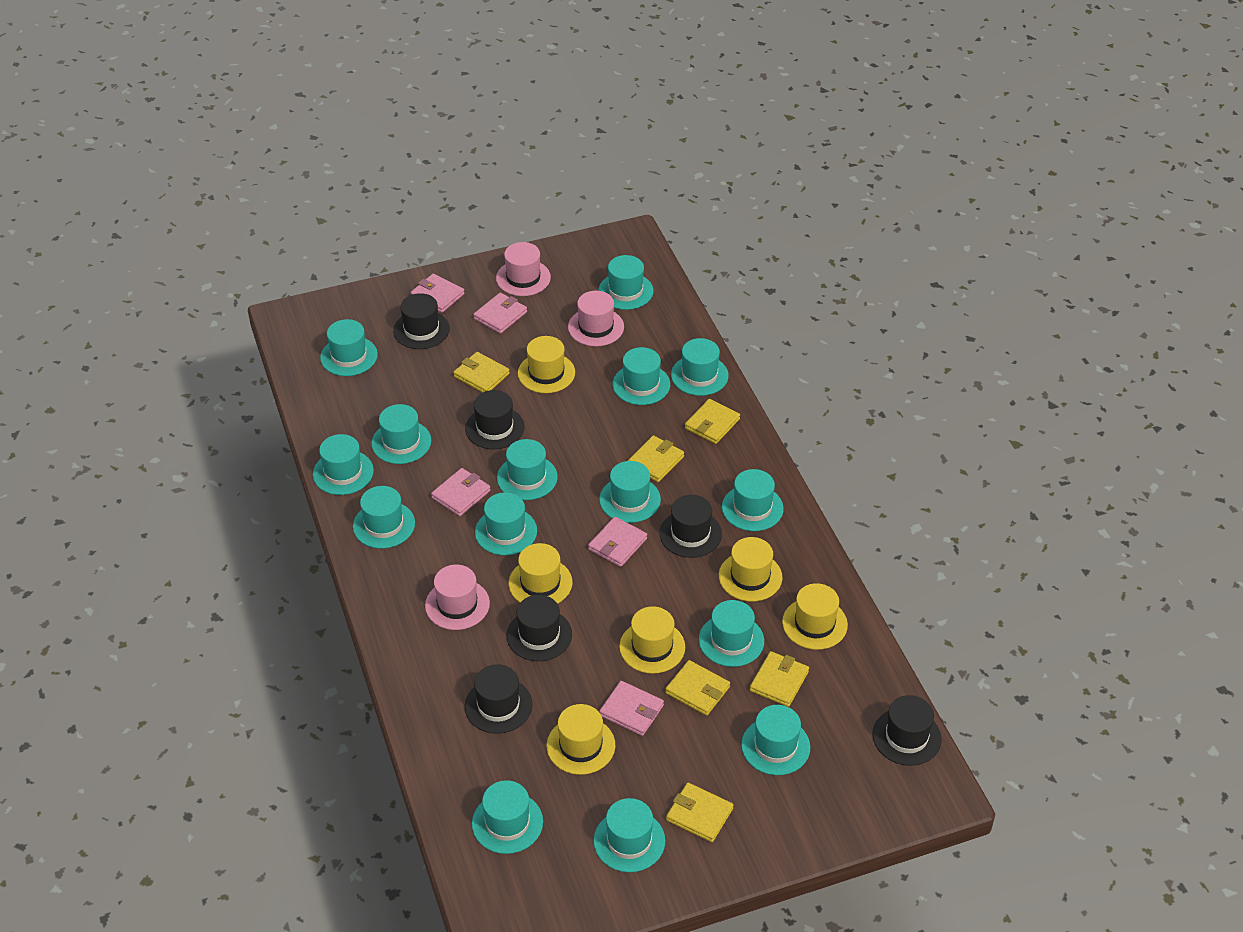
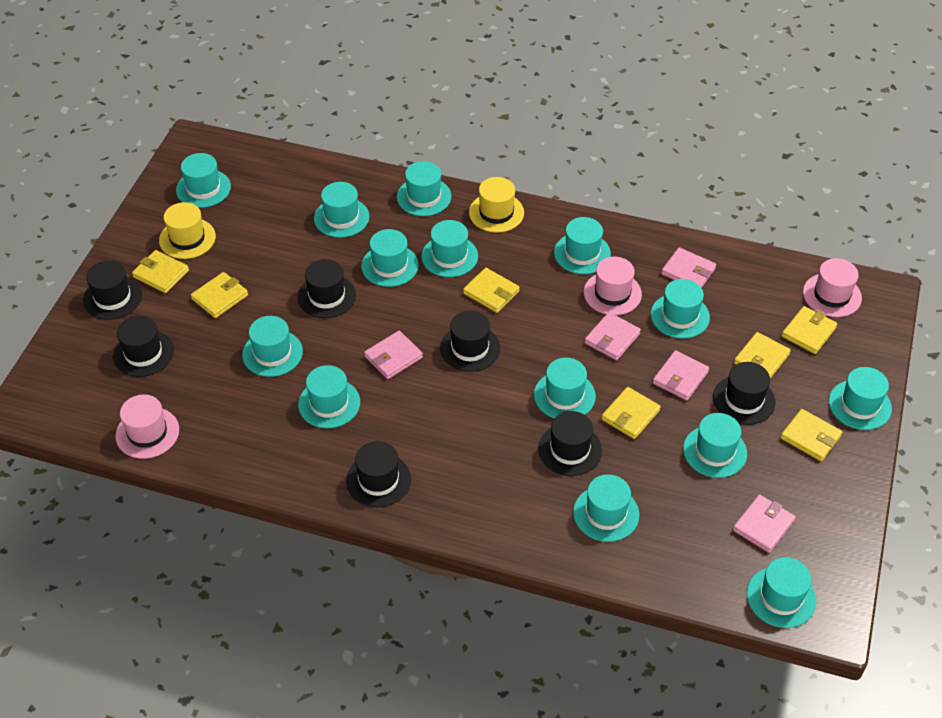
black hat: [393,293,450,349] [465,390,525,449] [465,664,533,734] [507,595,572,661] [659,495,722,558] [872,695,942,766] = 6 -> [83,261,142,320] [113,316,174,377] [298,259,356,318] [346,441,411,507] [440,311,500,372] [538,411,602,476] [713,362,776,425] = 7
turquoise hat: [313,434,374,495] [320,319,378,376] [353,486,415,548] [371,404,431,464] [472,780,543,854] [475,492,537,555] [497,439,558,500] [593,798,665,872] [598,255,653,310] [599,461,661,523] [613,347,670,405] [671,338,729,396] [699,600,764,667] [722,469,784,531] [741,705,810,775] = 15 -> [176,153,231,208] [242,316,303,377] [298,365,360,428] [314,182,369,238] [361,229,419,287] [397,161,451,216] [421,220,478,277] [534,358,596,418] [554,217,611,274] [573,474,639,542] [651,279,710,339] [683,413,747,478] [747,557,816,628] [829,367,892,430] = 14
yellow hat: [509,543,572,604] [518,336,575,393] [547,704,615,775] [619,606,685,674] [719,537,782,601] [782,583,848,650] = 6 -> [159,202,216,259] [469,177,524,233] = 2
yellow wallet: [453,352,510,393] [628,435,684,482] [665,660,730,716] [666,783,733,842] [685,399,740,444] [750,651,809,707] = 6 -> [132,250,189,293] [191,272,248,318] [463,268,520,313] [601,387,661,439] [734,332,791,379] [781,409,842,461] [782,306,837,354] = 7

